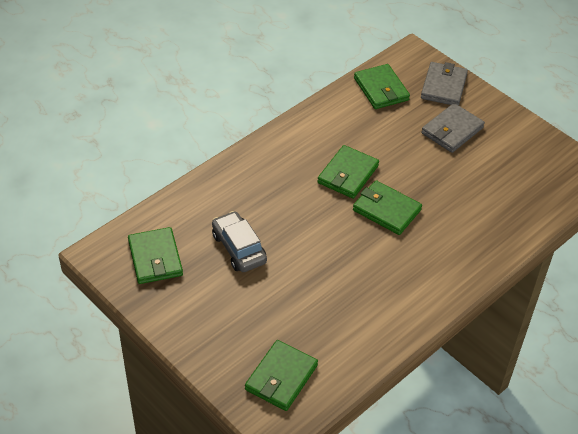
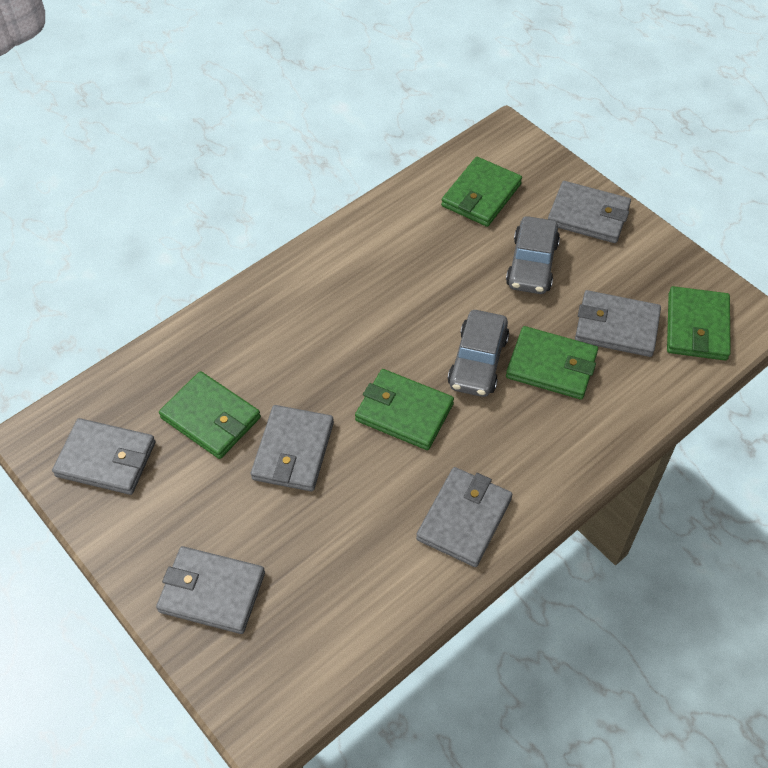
grey car: [212,211,267,272] = 1 -> [448,310,509,397] [506,216,560,294] = 2
grey wallet: [421,62,468,105] [421,103,485,153] = 2 -> [52,418,155,495] [156,546,265,634] [251,405,334,491] [416,467,512,567] [548,181,631,243] [575,290,661,357] = 6

